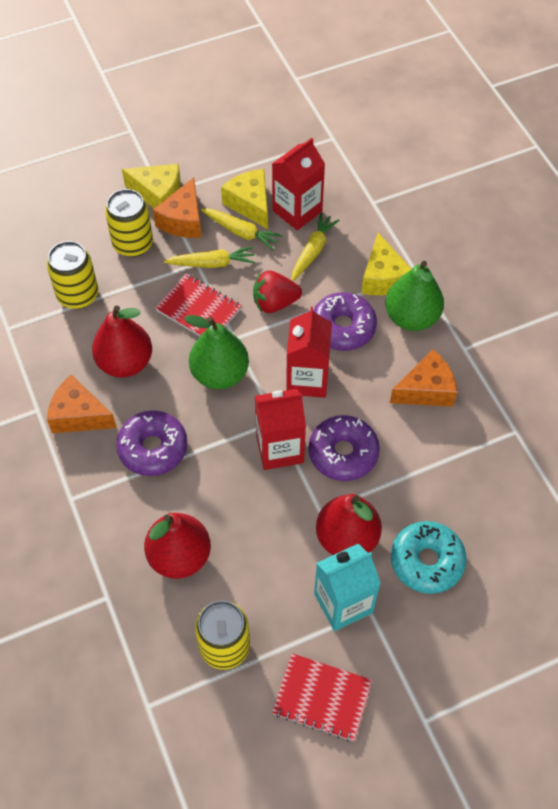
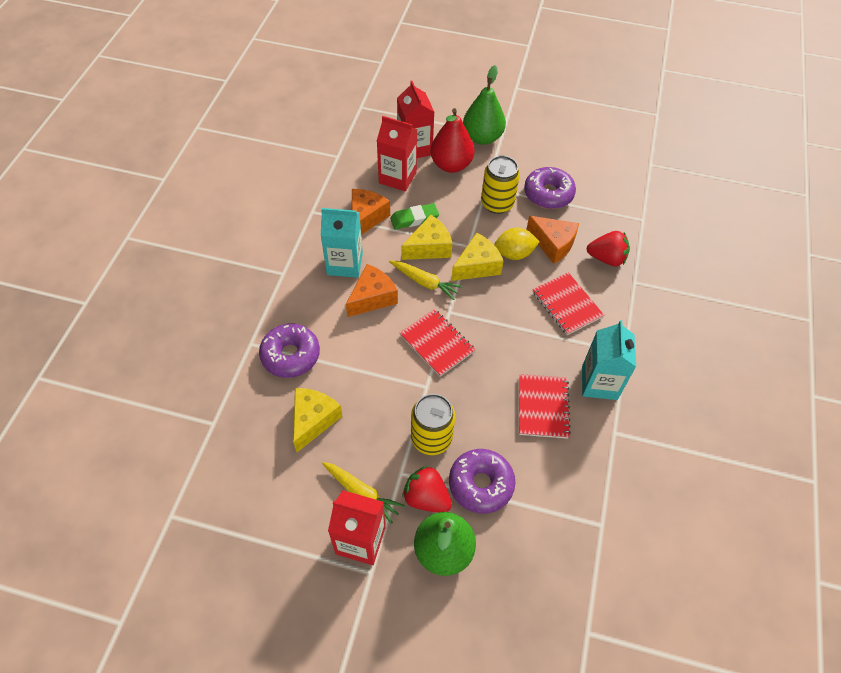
green eraser: none = 0 -> [390,203,439,230] = 1
red notebook: [155,274,242,336] [272,653,373,742] = 2 -> [400,309,476,377] [519,374,571,439] [532,272,604,335] = 3
red pear: [92,306,152,378] [144,513,211,579] [316,494,382,555] = 3 -> [430,108,474,173] = 1
red strawberry: [253,270,302,313] = 1 -> [402,465,452,512] [587,231,630,266] = 2
turquoise carton: [314,544,381,631] = 1 -> [321,208,363,278] [582,320,636,400] = 2
turquoise donut: [391,521,466,594] = 1 -> none = 0
yellow can: [47,241,98,309] [105,189,153,257] [195,601,250,670] = 3 -> [411,394,455,455] [481,156,520,214] = 2
yellow carrot: [164,246,255,268] [201,209,283,251] [292,213,340,281] = 3 -> [322,462,405,524] [389,260,462,300] = 2
yellow lemon: none = 0 -> [494,228,540,260] = 1

